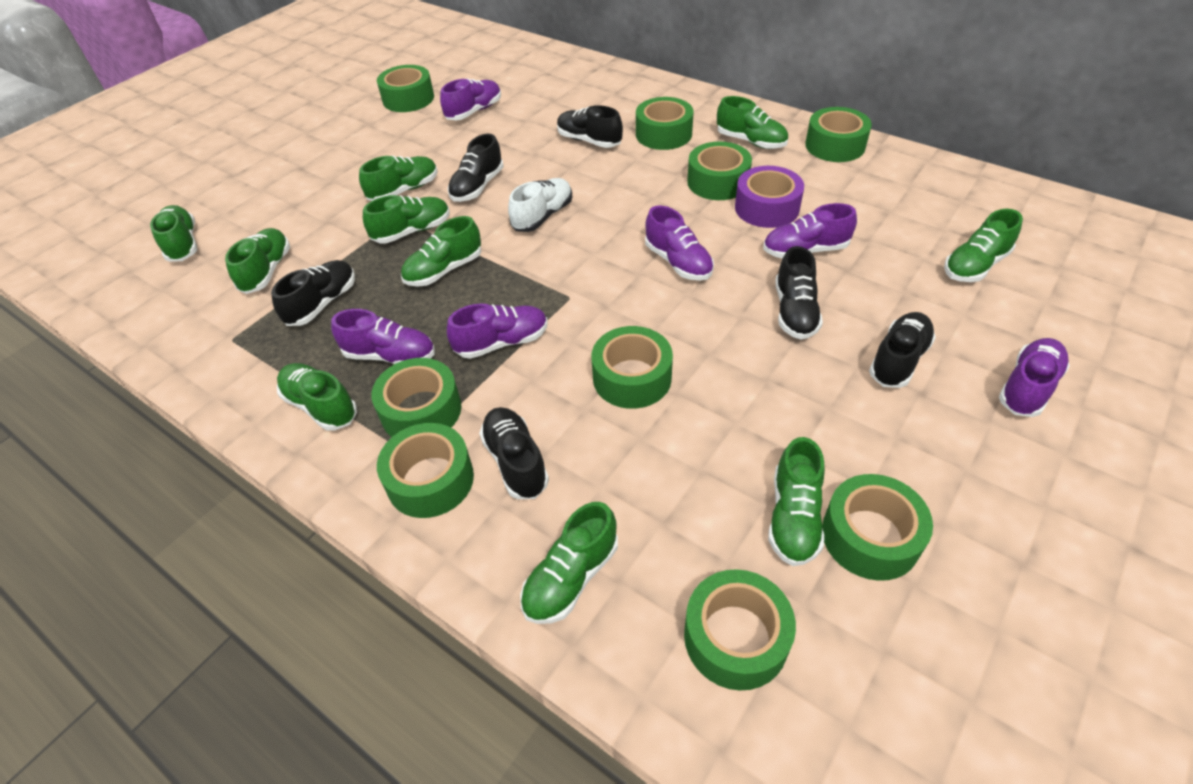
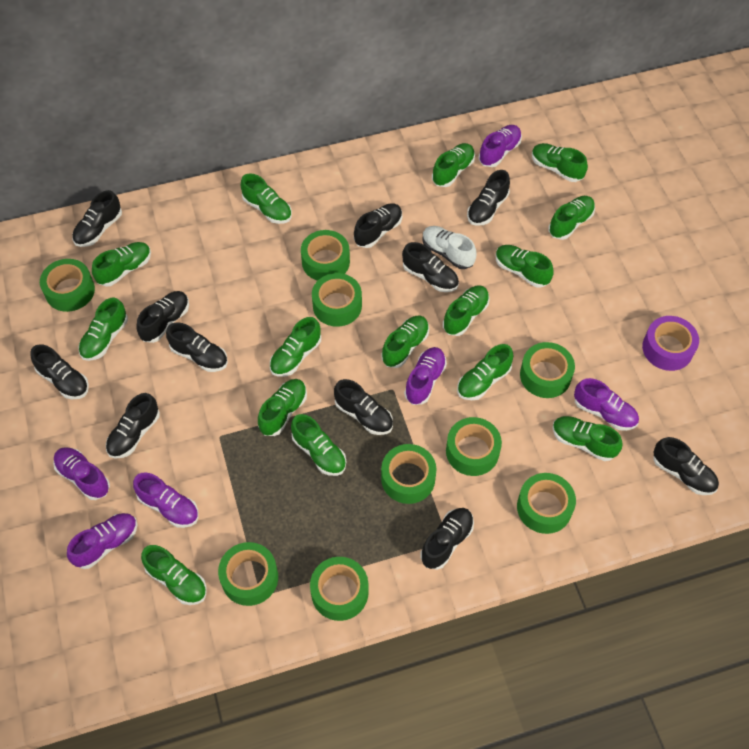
black shoe: [271,260,355,326] [447,134,504,202] [479,407,549,499] [557,105,623,148] [775,246,823,339] [869,312,936,388] = 6 -> [30,344,89,399] [72,190,122,247] [106,393,160,459] [136,291,189,343] [166,322,228,372] [334,379,393,435] [354,203,402,248] [402,242,459,292] [420,508,474,570] [467,170,510,226] [653,437,719,495] = 11
green shoe: [150,205,197,262] [225,228,290,294] [277,363,357,431] [359,156,438,201] [363,195,450,243] [401,216,481,286] [520,502,618,624] [717,96,788,149] [768,437,825,566] [944,209,1023,282] = 10 -> [78,297,128,361] [92,242,151,287] [141,545,207,605] [241,173,292,224] [258,379,307,436] [270,317,321,377] [291,414,346,476] [382,316,429,368] [432,143,475,187] [443,285,490,336] [457,344,513,400] [496,245,554,288] [532,143,588,182] [548,196,595,240] [553,416,623,461] = 15

